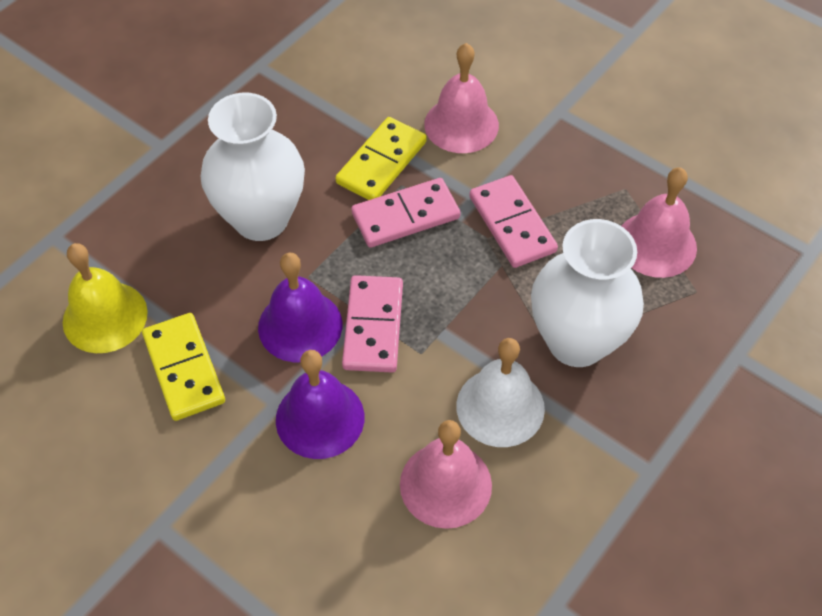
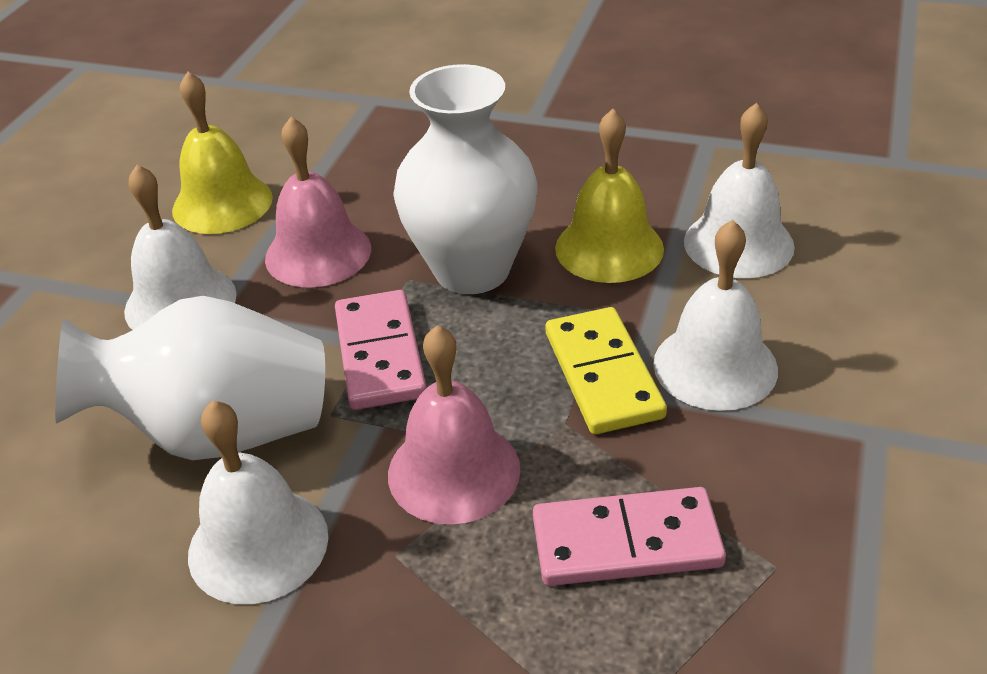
pink bell: [400,420,492,529] [424,43,499,153] [622,167,697,278] = 3 -> [265,117,371,288] [388,325,520,525] = 2
pink domino: [342,275,403,373] [351,178,461,247] [469,175,558,268] = 3 -> [335,290,426,410] [533,487,726,586] = 2
purple bell: [258,253,342,363] [276,350,364,459] = 2 -> none = 0
white bell: [456,338,545,447] = 1 -> [124,165,237,330] [188,401,328,604] [653,220,778,411] [684,103,795,278] = 4
yellow bell: [63,243,148,353] = 1 -> [172,71,273,234] [555,109,664,283] = 2
yellow domino: [142,313,225,421] [335,117,427,200] = 2 -> [546,307,667,434] = 1

